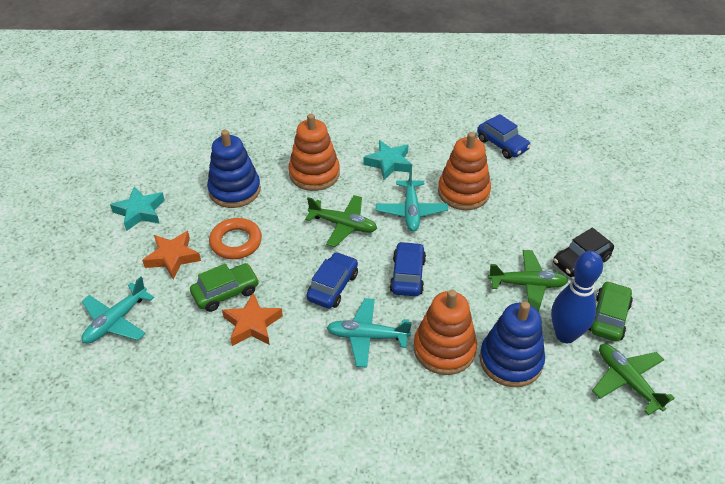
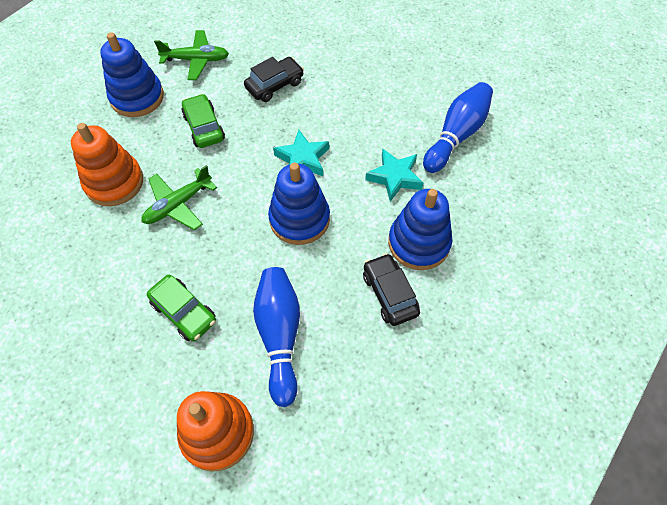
black car: [553,228,614,277] = 1 -> [244,57,304,102] [363,253,420,326] = 2
blue bowling pin: [551,251,603,343] = 1 -> [253,267,300,407] [423,82,493,173] = 2
blue car: [306,252,358,308] [390,241,426,296] [477,114,531,159] = 3 -> none = 0
blue stacking toy: [207,130,261,208] [480,302,545,387] = 2 -> [100,32,164,117] [268,163,330,245] [388,189,452,270] = 3
green plane: [305,195,377,247] [488,250,568,312] [592,344,675,415] = 3 -> [141,165,217,230] [154,30,229,80] = 2
orange ring: [209,218,262,259] = 1 -> none = 0
orange stacking toy: [289,114,340,191] [414,290,477,375] [438,132,491,210] = 3 -> [71,123,143,206] [177,391,254,472] = 2
orange star: [142,231,201,279] [222,293,283,346] = 2 -> none = 0
turquoise plane: [82,277,154,344] [326,298,412,368] [376,168,448,232] = 3 -> none = 0

